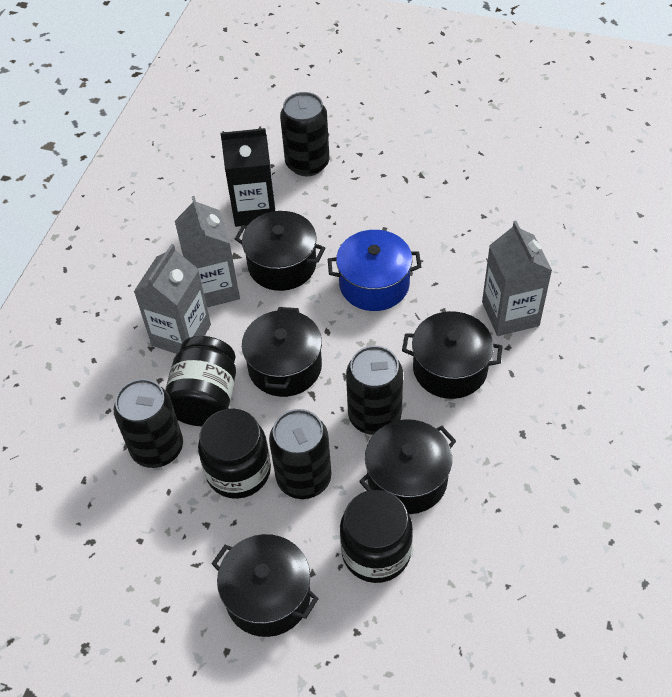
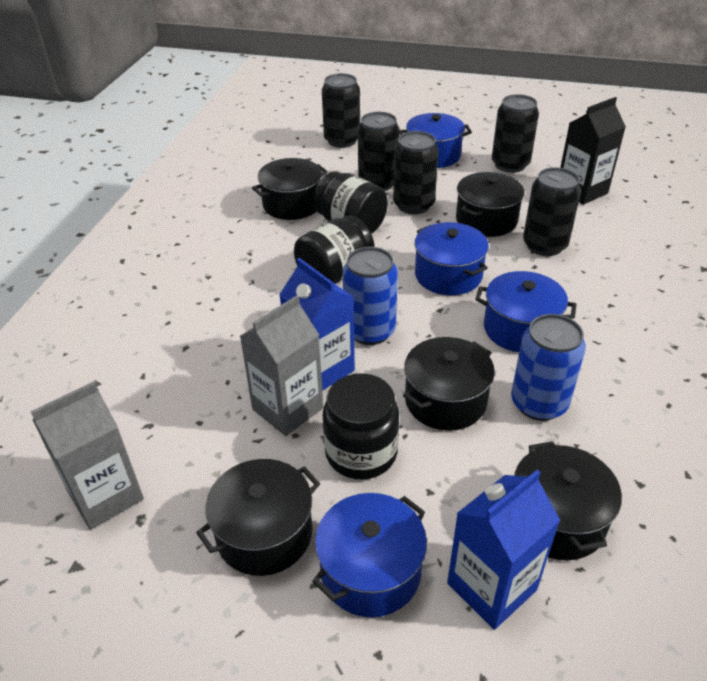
black can: [114,379,183,468] [269,409,332,499] [280,92,330,176] [346,346,403,435] = 4 -> [322,73,360,148] [358,112,400,191] [393,131,439,214] [492,94,539,173] [523,167,581,256] = 5
blue can: none = 0 -> [343,247,398,345] [511,314,586,421] = 2
blue carton: none = 0 -> [279,258,355,391] [447,470,560,630] = 2
blue pot: [328,230,421,311] = 1 -> [312,493,427,618] [400,113,472,168] [415,222,489,295] [475,271,577,352] = 4
grey carton: [134,244,211,354] [175,196,240,307] [482,221,552,336] = 3 -> [30,381,144,530] [240,295,323,436] = 2

